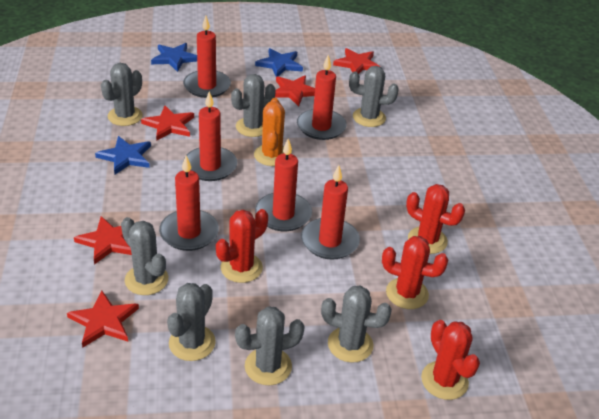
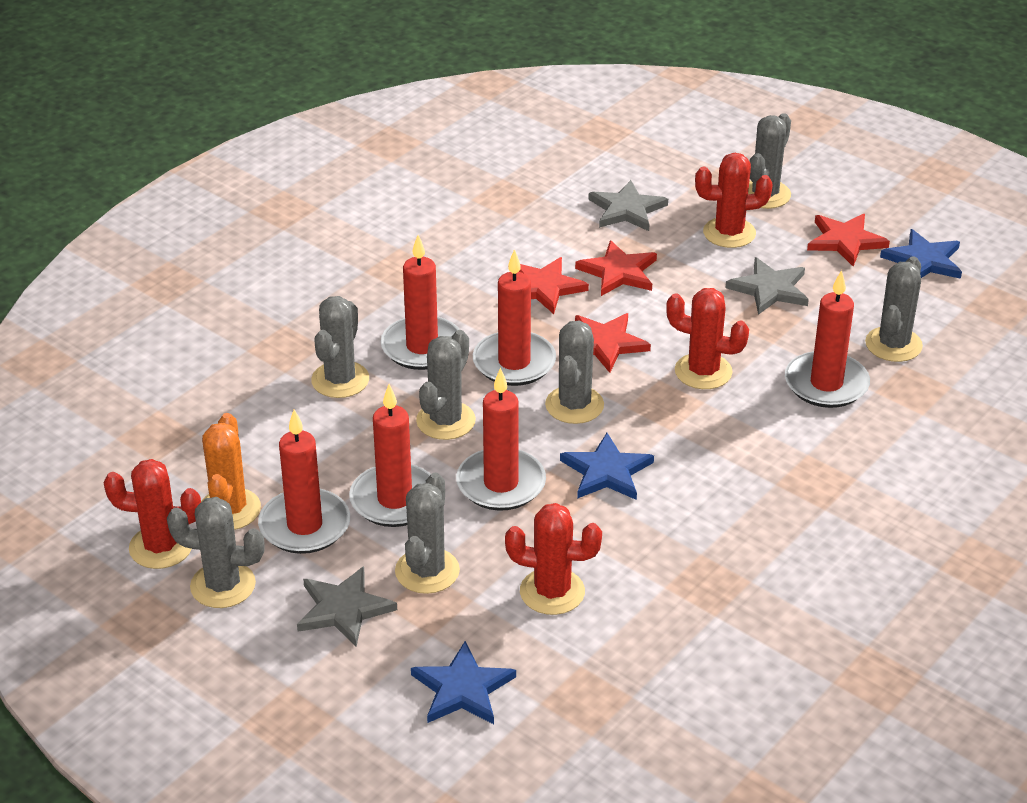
grey star: none = 0 -> [297,566,397,647] [588,180,668,231] [726,257,809,315] = 3
red star: [67,290,139,347] [74,216,132,265] [141,106,194,140] [275,75,315,107] [333,48,380,74] = 5 -> [519,257,589,314] [575,240,657,296] [575,313,651,373] [807,214,890,267] = 4

